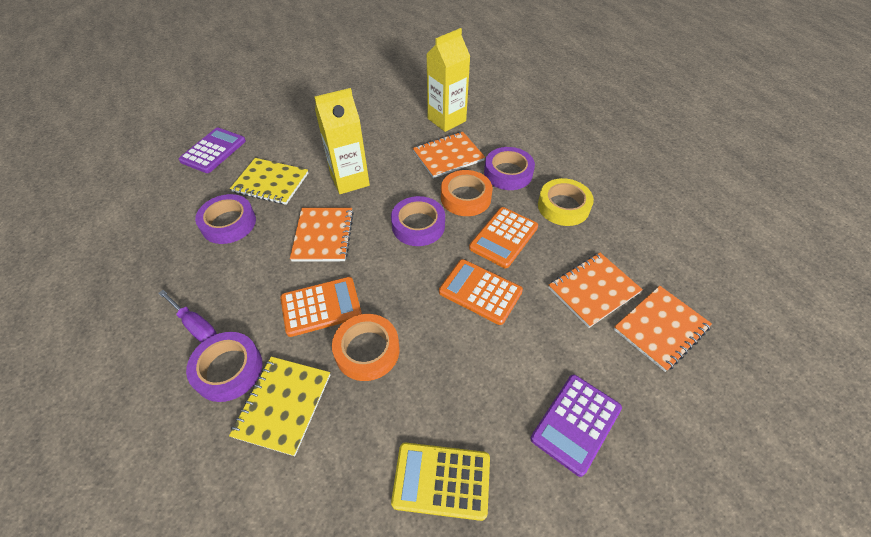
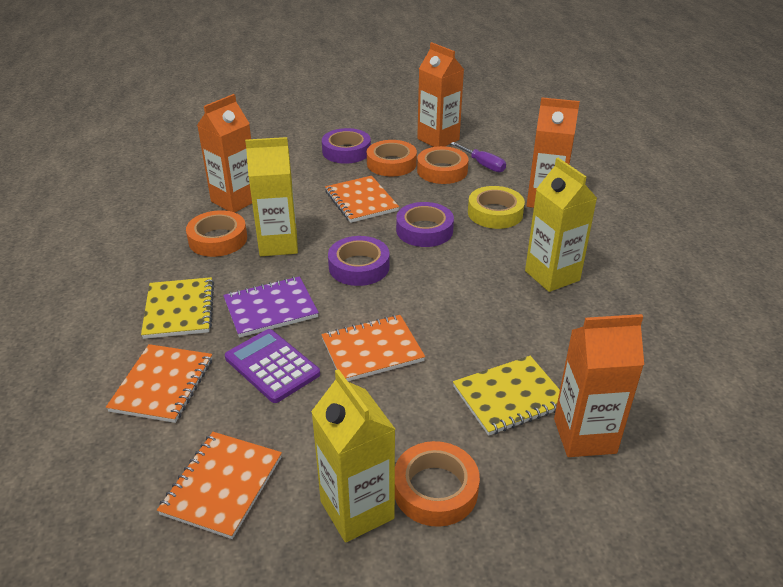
orange calculator: [280,277,362,337] [439,259,523,325] [469,207,538,268] = 3 -> none = 0
orange carton: none = 0 -> [197,94,252,212] [417,42,464,147] [526,97,580,208] [554,314,644,457] = 4
orange tape: [332,314,400,381] [441,170,493,216] = 2 -> [186,210,247,257] [367,140,417,176] [395,441,480,527] [417,146,469,184] = 4
purple calculator: [179,128,246,173] [531,375,622,477] = 2 -> [225,329,320,403] = 1
purple notebook: none = 0 -> [223,276,319,338] = 1
purple tape: [186,332,263,402] [195,194,256,244] [391,196,445,246] [484,147,535,190] = 4 -> [322,128,371,164] [328,236,389,286] [396,202,454,247] = 3
yellow calculator: [391,443,490,521] = 1 -> none = 0
yellow carton: [314,88,370,194] [426,28,470,132] = 2 -> [245,137,298,256] [311,369,395,543] [525,158,597,292] = 3

